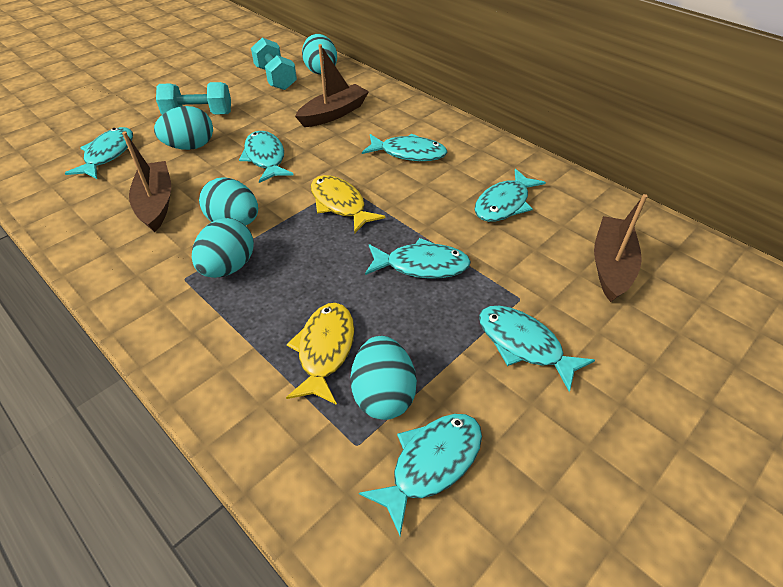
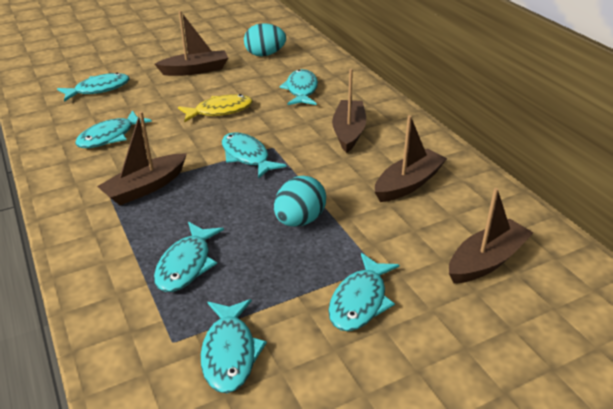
brown boat: [122,131,171,232] [295,44,369,127] [594,194,647,302] = 3 -> [97,111,187,205] [154,11,228,76] [332,69,366,153] [375,115,447,202] [449,188,534,284] = 5
turquoise dumbbell: [156,82,231,115] [251,38,297,90] = 2 -> none = 0
turquoise egg: [154,106,213,150] [192,218,254,278] [199,178,258,225] [302,34,337,75] [351,336,417,420] = 5 -> [244,23,286,56] [274,176,326,227] = 2
yellow fish: [286,303,355,405] [311,175,386,233] = 2 -> [178,94,253,122] = 1

